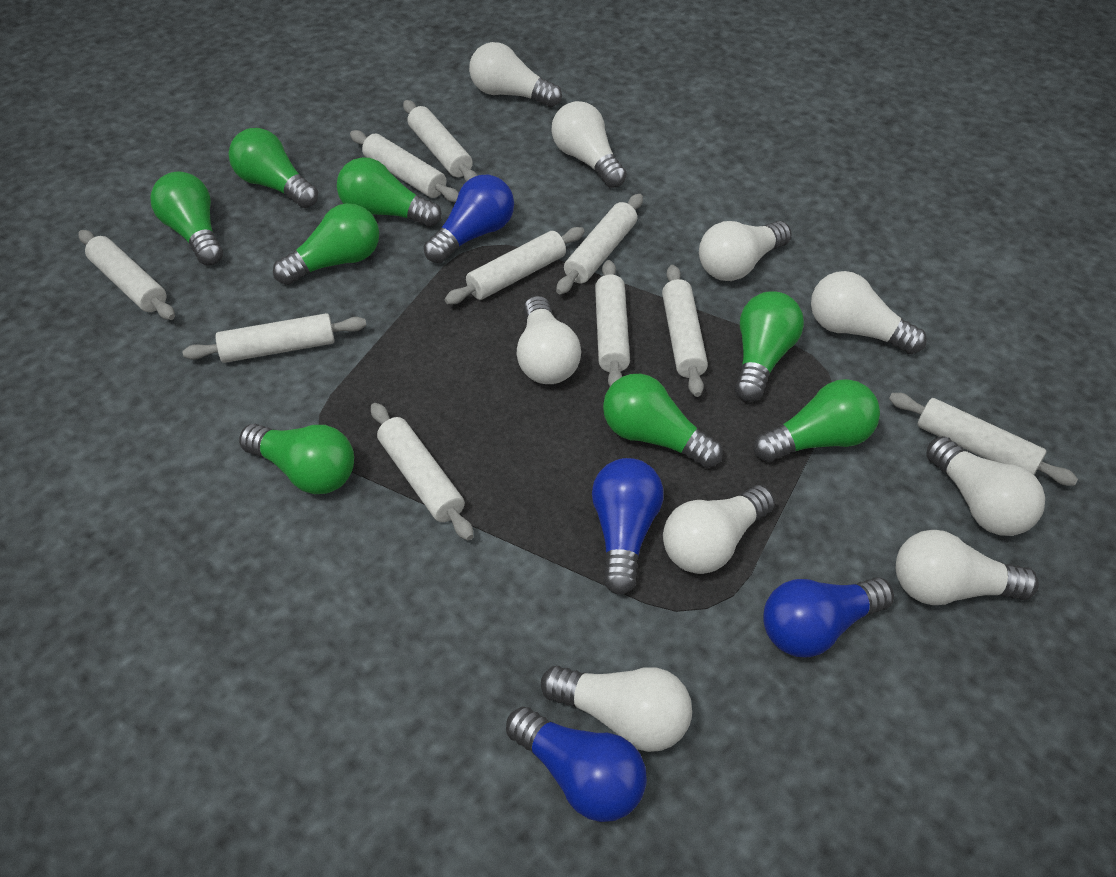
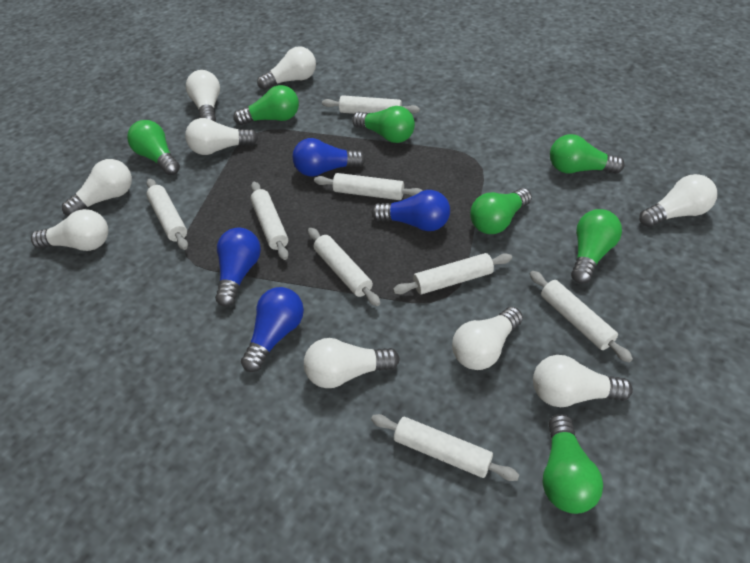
green light bulb: [150,171,223,265] [229,128,318,208] [239,424,354,494] [273,203,379,285] [337,157,442,227] [603,374,723,468] [735,291,804,402] [754,379,880,462] = 8 -> [127,120,180,175] [233,85,299,125] [352,106,415,143] [470,188,532,234] [543,414,603,514] [550,134,625,174] [571,209,622,284] = 7
white rolling pin: [79,230,175,320] [182,313,367,363] [350,130,459,202] [371,403,474,541] [403,100,477,182] [445,227,585,304] [556,194,643,294] [595,260,630,386] [662,265,708,397] [889,393,1078,486] = 10 -> [146,179,188,250] [250,182,289,260] [308,228,380,306] [314,173,423,200] [322,95,420,114] [371,414,519,481] [393,253,512,294] [530,271,633,362] = 8

